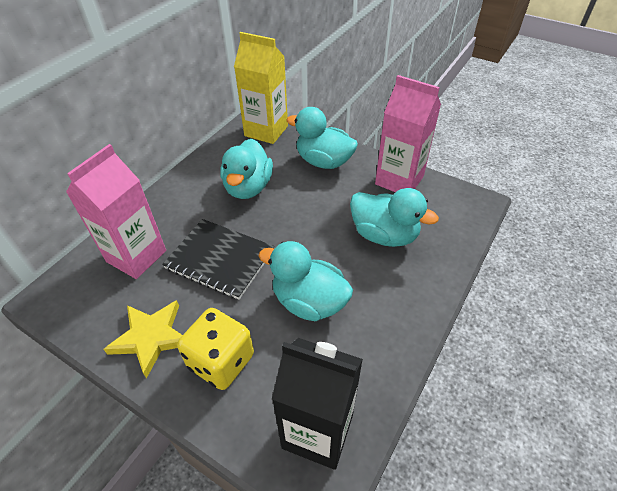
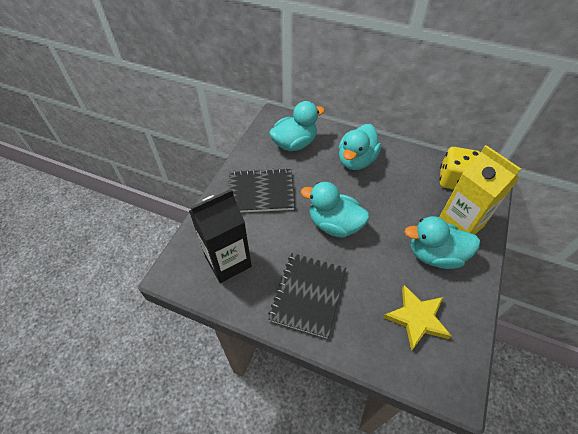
black notebook: [162,219,274,300] = 1 -> [229,168,295,212] [268,253,346,339] = 2
pink carton: [66,144,166,279] [375,75,441,192] = 2 -> none = 0

